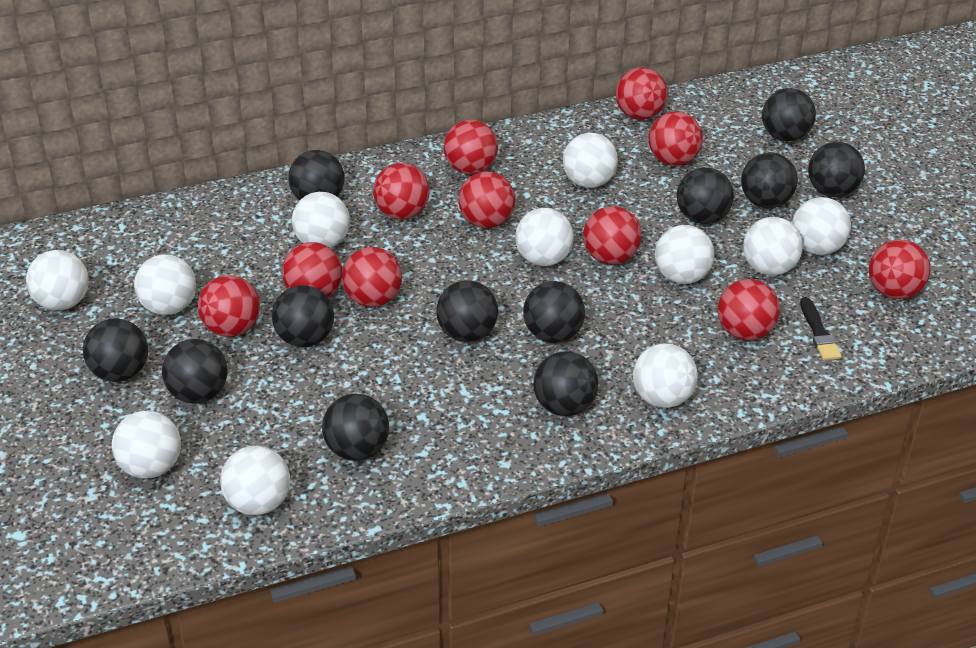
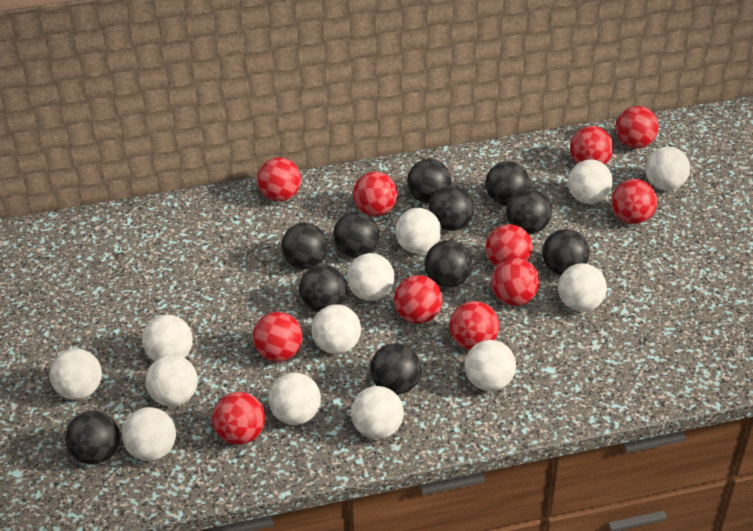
black ball: [83,318,148,382] [162,339,228,404] [272,285,334,347] [288,150,345,200] [322,394,389,461] [436,280,498,342] [523,281,585,343] [533,351,598,416] [677,167,734,224] [741,152,798,208] [762,88,816,141] [808,142,865,197] = 12 -> [65,411,120,465] [281,223,328,269] [299,265,347,312] [333,212,379,258] [370,343,421,395] [407,159,451,203] [425,240,472,287] [429,186,474,231] [485,161,530,206] [506,189,552,234] [542,229,590,275] = 11
black brush: [800,297,842,360] = 1 -> none = 0
white ball: [26,250,89,310] [112,410,181,479] [134,254,196,315] [220,446,290,515] [292,192,350,248] [515,208,574,266] [563,133,618,188] [633,343,698,408] [655,225,714,284] [743,217,803,276] [792,197,851,255] = 11 -> [50,349,102,400] [122,407,176,461] [142,315,193,361] [146,355,198,406] [269,373,321,425] [311,305,361,354] [347,253,395,301] [351,386,404,439] [395,208,441,254] [465,340,516,391] [558,263,607,312] [568,159,613,204] [645,147,690,191] = 13

